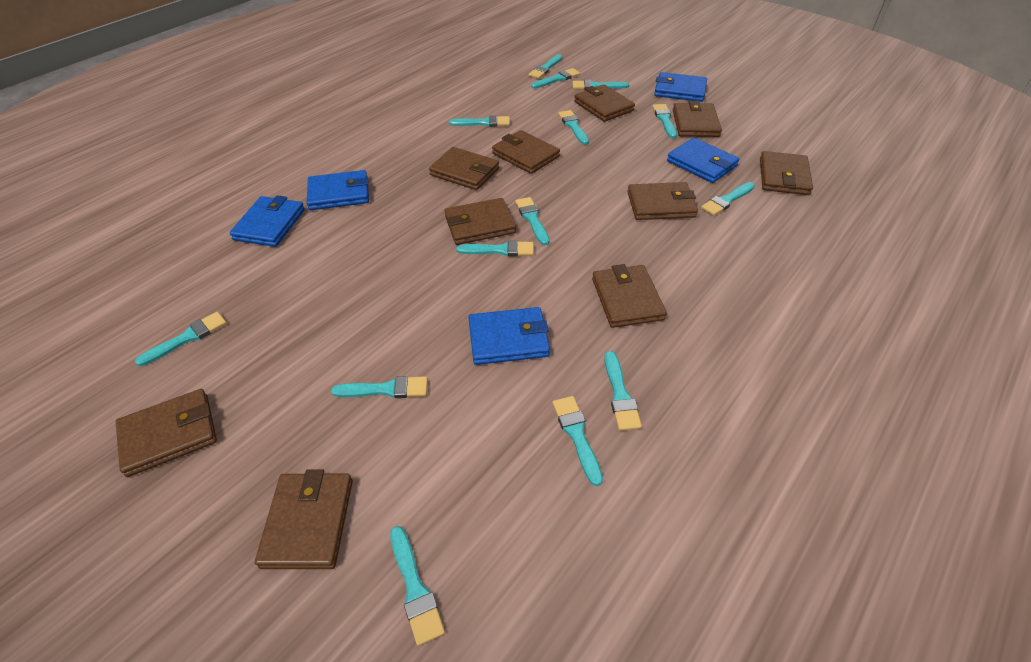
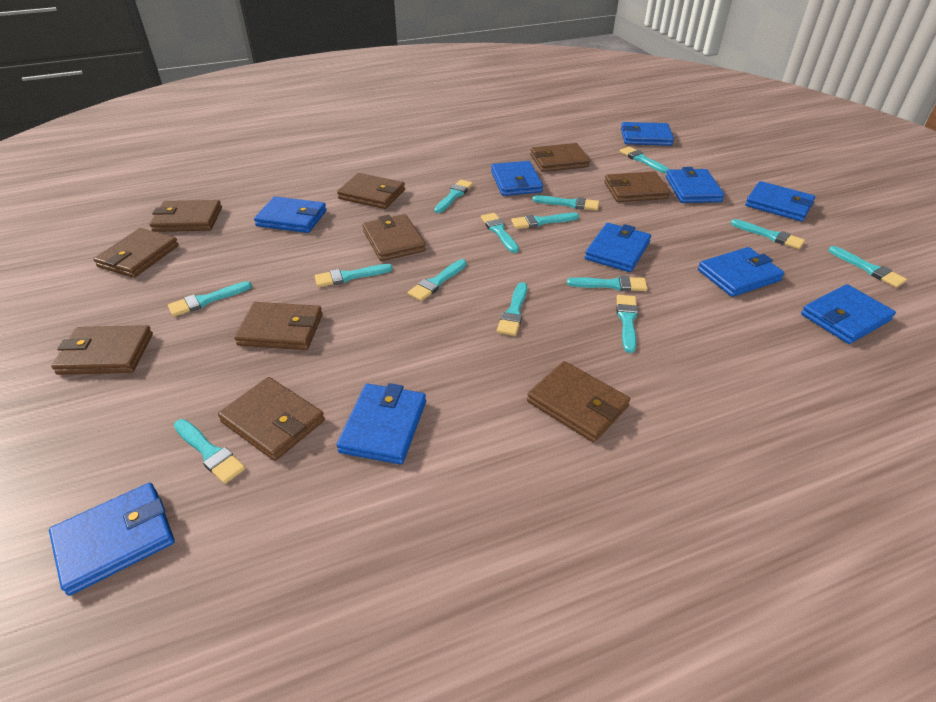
blue wallet: [229,195,305,247] [307,170,369,210] [468,307,550,365] [654,72,707,102] [667,137,739,183] = 5 -> [49,483,175,596] [254,196,327,233] [337,383,426,464] [491,161,543,196] [585,223,651,272] [621,122,674,146] [666,167,725,203] [698,247,784,297] [745,181,815,222] [801,284,896,344] = 10

